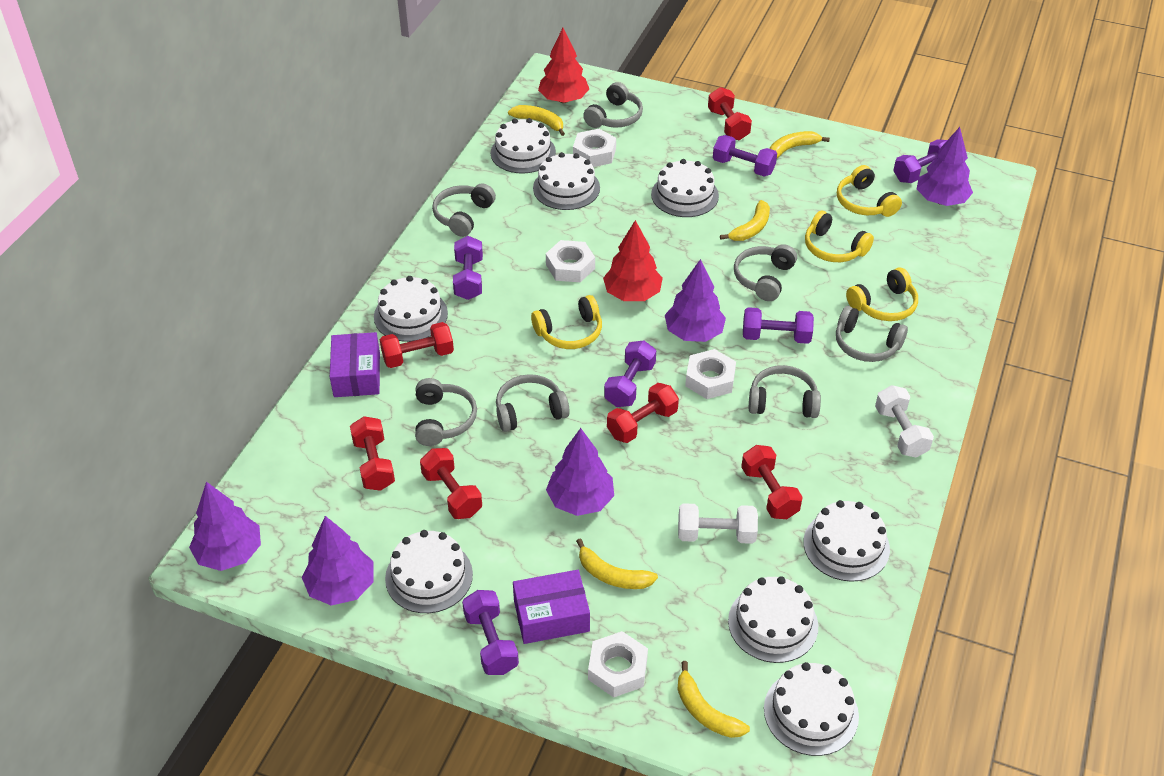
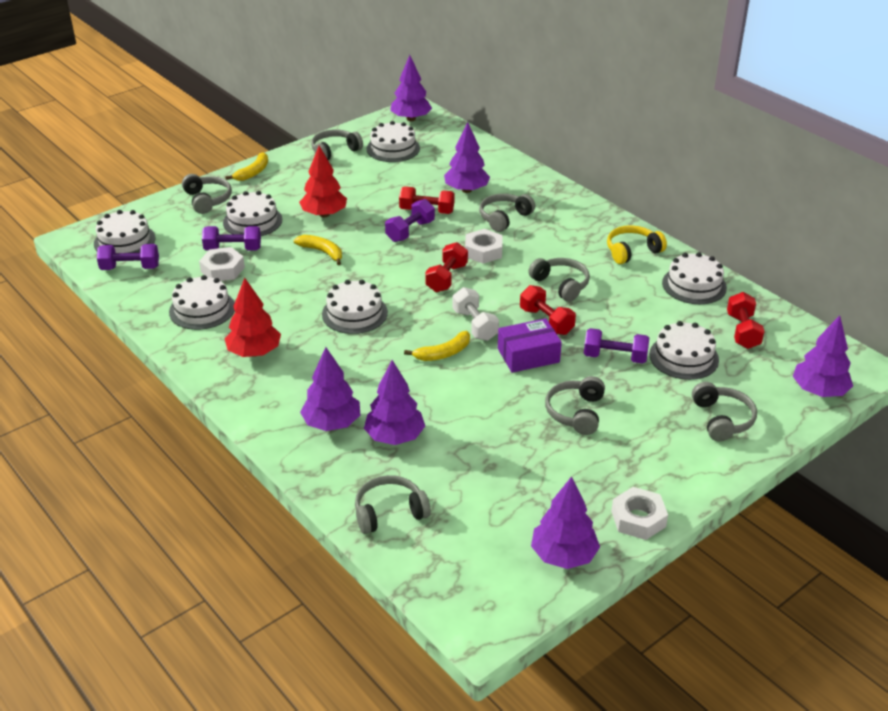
purple box: [330,332,380,397] [513,570,590,644] = 2 -> [498,318,562,373] = 1
purple dumbbell: [453,236,483,300] [462,590,519,675] [604,340,656,407] [713,135,777,177] [743,307,814,344] [893,139,947,183] = 6 -> [97,244,159,270] [202,226,261,251] [385,199,435,242] [584,328,649,363] = 4
purple tree: [189,482,261,571] [302,516,374,606] [546,428,614,516] [665,259,726,342] [917,127,973,206] = 5 -> [300,347,360,431] [364,360,425,445] [390,55,432,121] [444,122,490,193] [531,476,600,569] [793,315,853,397] = 6
red dumbbell: [350,416,395,491] [380,322,454,368] [420,448,482,519] [607,383,679,443] [708,87,752,140] [741,445,803,519] = 6 -> [399,186,455,214] [425,242,468,292] [520,285,576,335] [727,292,765,349] = 4
white cake: [374,276,448,342] [385,530,473,613] [491,118,556,174] [533,152,600,210] [651,159,719,217] [728,576,818,663] [764,662,859,756] [804,500,890,582] = 8 -> [94,210,155,253] [169,275,235,330] [223,191,282,236] [322,280,388,334] [367,121,420,162] [649,321,719,380] [662,252,727,304] = 7
white dumbbell: [678,503,758,544] [875,385,934,458] = 2 -> [452,287,499,341] = 1
white nut: [546,240,595,282] [573,129,616,167] [588,631,648,698] [685,349,736,399] = 4 -> [199,247,245,281] [465,229,503,264] [611,487,668,540] = 3
yellow banana: [508,105,565,136] [576,538,658,589] [678,661,750,738] [720,200,770,241] [770,131,830,158] = 5 -> [225,152,268,181] [293,235,342,265] [404,331,470,361] = 3
yellow headphones: [531,295,602,349] [805,211,874,262] [837,165,902,217] [846,267,918,321] = 4 -> [607,225,667,264] = 1

